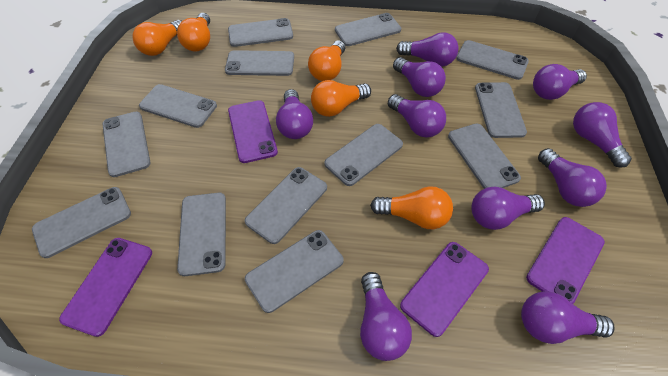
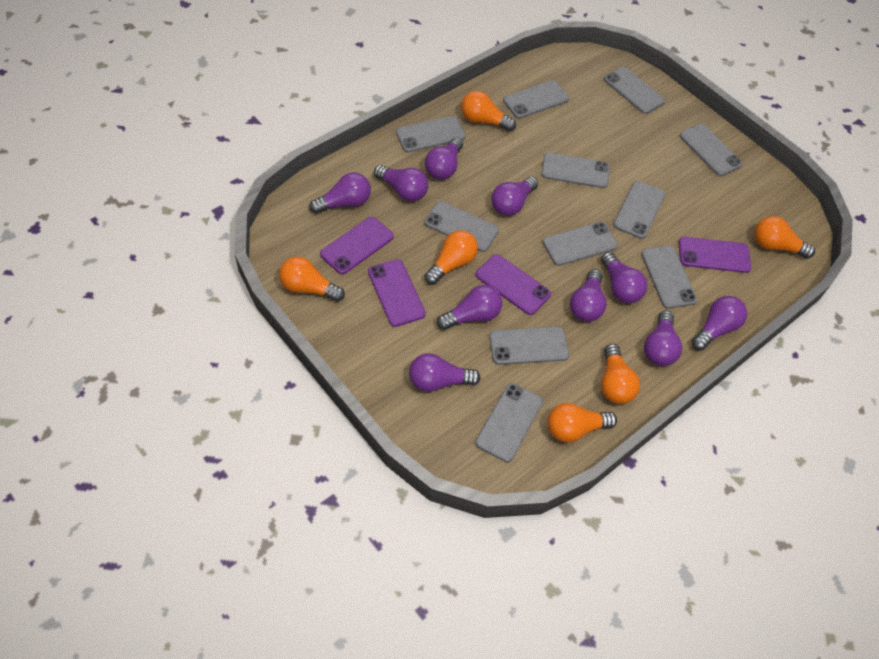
grey phone: [32,187,131,258] [102,112,150,177] [139,84,217,128] [177,193,226,276] [225,50,294,76] [228,18,293,47] [245,167,327,244] [245,230,344,313] [324,124,403,186] [335,13,401,46] [448,123,521,189] [456,40,529,80] [475,82,527,138] = 13 -> [396,116,466,152] [424,201,499,252] [475,383,543,462] [489,326,569,365] [503,80,569,119] [541,153,610,188] [543,222,618,266] [604,67,665,114] [613,181,665,239] [641,246,697,309] [679,124,743,176] = 11
orange light bulb: [133,20,182,56] [177,13,210,51] [308,40,345,81] [311,80,371,117] [370,186,453,229] = 5 -> [279,256,345,302] [425,230,478,285] [461,91,516,132] [548,403,617,443] [601,344,640,404] [754,216,815,259] = 6

